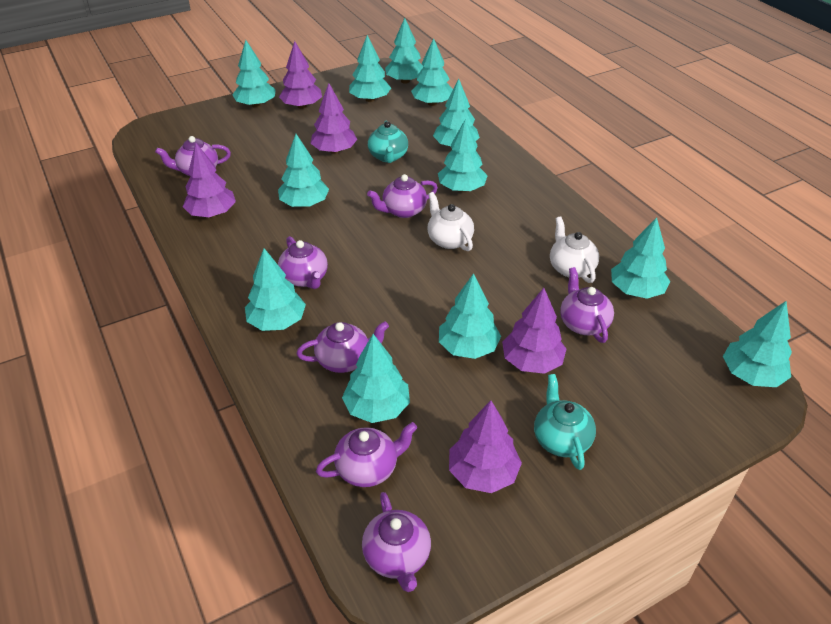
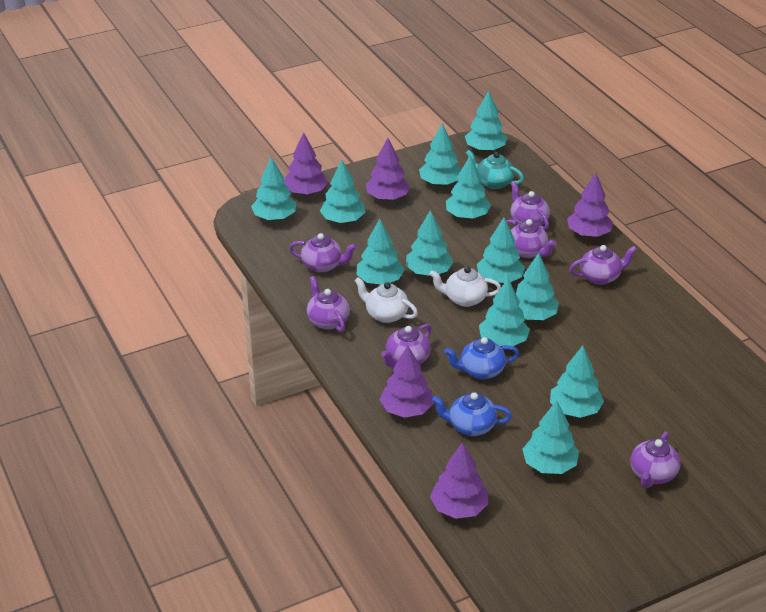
blue teapot: none = 0 -> [432,392,512,436] [444,337,519,379] = 2
turquoise teapot: [368,120,408,163] [534,374,596,470] = 2 -> [466,150,524,189] = 1

